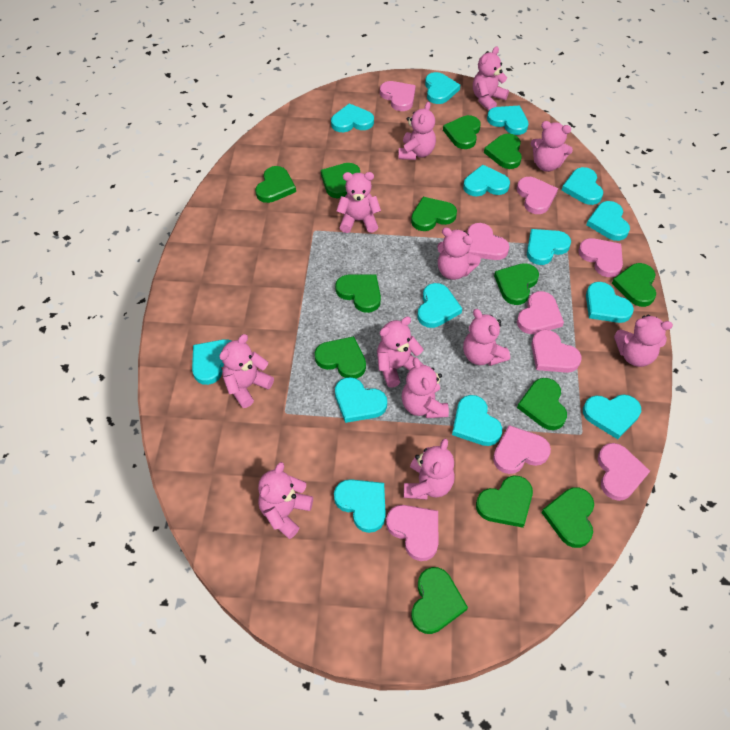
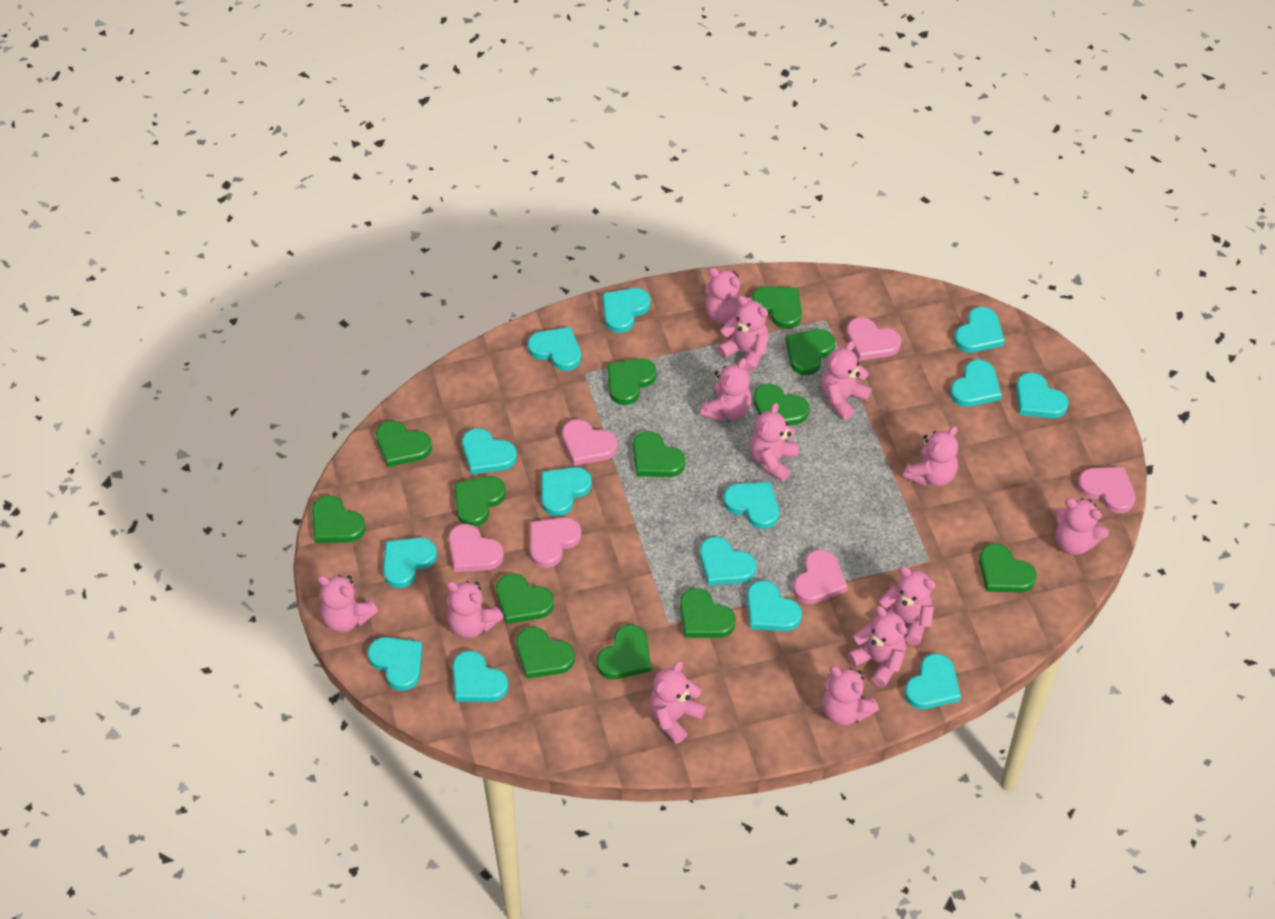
pink heart: [380,81,416,111] [386,505,439,561] [467,223,509,260] [493,425,551,474] [517,177,558,214] [517,291,564,334] [531,330,582,373] [578,238,623,277] [597,443,650,501] = 9 -> [448,524,504,572] [530,517,582,568] [562,419,618,466] [793,549,848,604] [846,317,901,361] [1077,467,1136,513] = 6
pink teddy bear: [219,334,274,408] [258,462,313,539] [337,172,381,233] [377,317,424,388] [398,102,436,160] [402,357,449,418] [404,439,455,499] [437,227,481,280] [463,309,510,366] [473,47,509,111] [531,121,573,172] [614,315,673,367] = 12 -> [317,575,378,632] [446,581,503,638] [649,661,706,744] [700,358,752,421] [705,267,753,325] [717,296,768,372] [750,403,799,482] [821,341,872,420] [822,666,879,725] [848,606,907,687] [879,566,936,645] [903,426,958,487] [1055,498,1109,555] = 13

